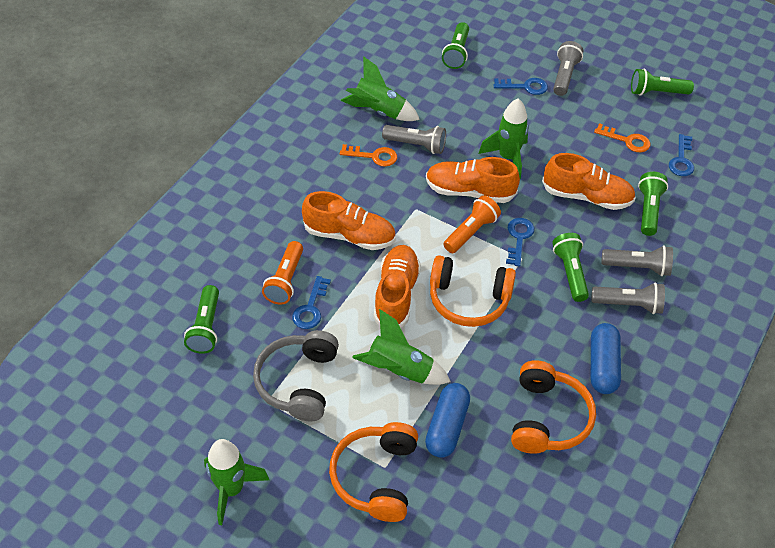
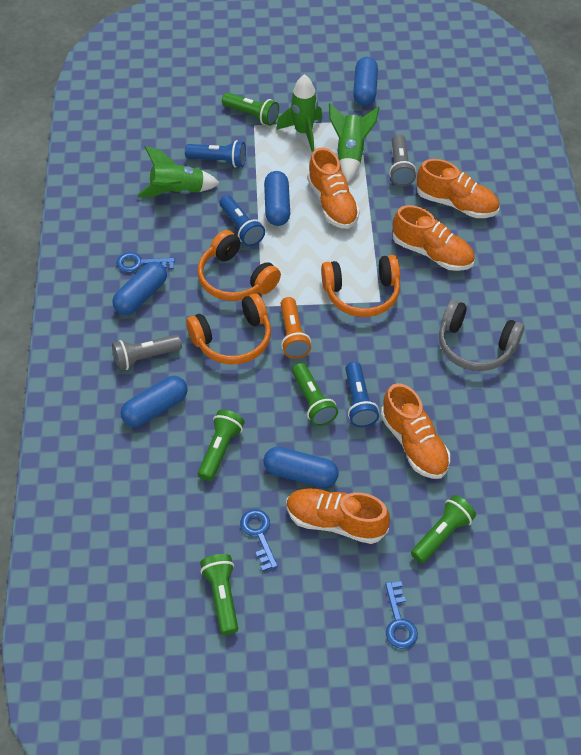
blue capsule: [425,383,470,458] [591,323,621,394] = 2 -> [112,261,167,315] [121,376,188,427] [263,447,339,488] [264,171,290,226] [353,57,378,106] = 5
blue flashlight: none = 0 -> [185,140,246,168] [219,195,265,246] [345,362,379,427] = 3
blue key: [292,276,331,329] [493,78,548,95] [506,218,535,267] [669,134,694,176] = 4 -> [116,252,175,273] [240,509,278,571] [385,581,418,649] = 3
green rocket: [204,439,269,525] [341,56,420,121] [352,309,451,385] [479,98,529,179] = 4 -> [137,146,220,197] [276,74,323,152] [329,103,380,183] = 3
grey flashlight: [382,125,446,154] [553,41,583,96] [592,283,665,314] [602,246,673,276] = 4 -> [112,335,182,371] [389,134,416,186] = 2
orange flashlight: [262,241,303,305] [443,195,501,253] = 2 -> [281,297,311,359] = 1
orange key: [340,144,397,167] [594,123,651,152] = 2 -> none = 0
orange shoe: [302,191,396,250] [374,245,421,328] [426,157,520,203] [542,153,636,210] = 4 -> [287,488,390,544] [307,147,360,229] [381,383,450,479] [393,205,475,271] [416,159,499,218] = 5

